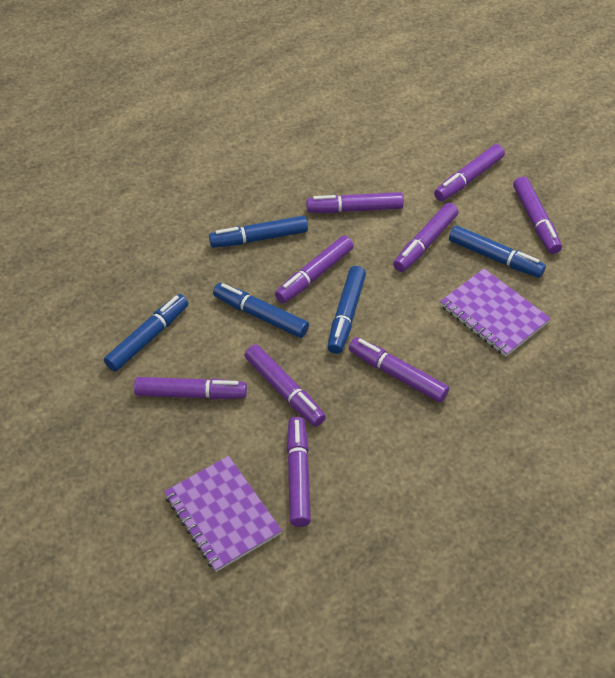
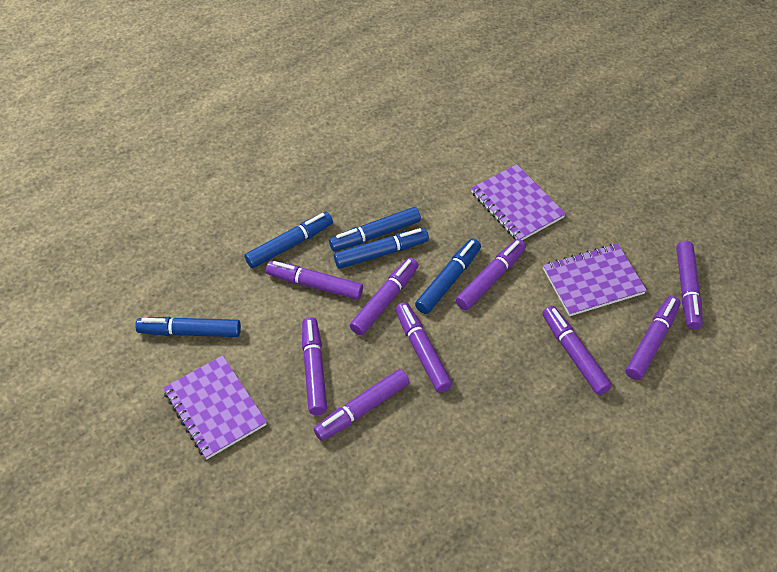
purple notebook: [164,456,282,572] [440,269,551,357] = 2 -> [163,355,267,459] [471,164,566,240] [543,243,647,316] = 3

